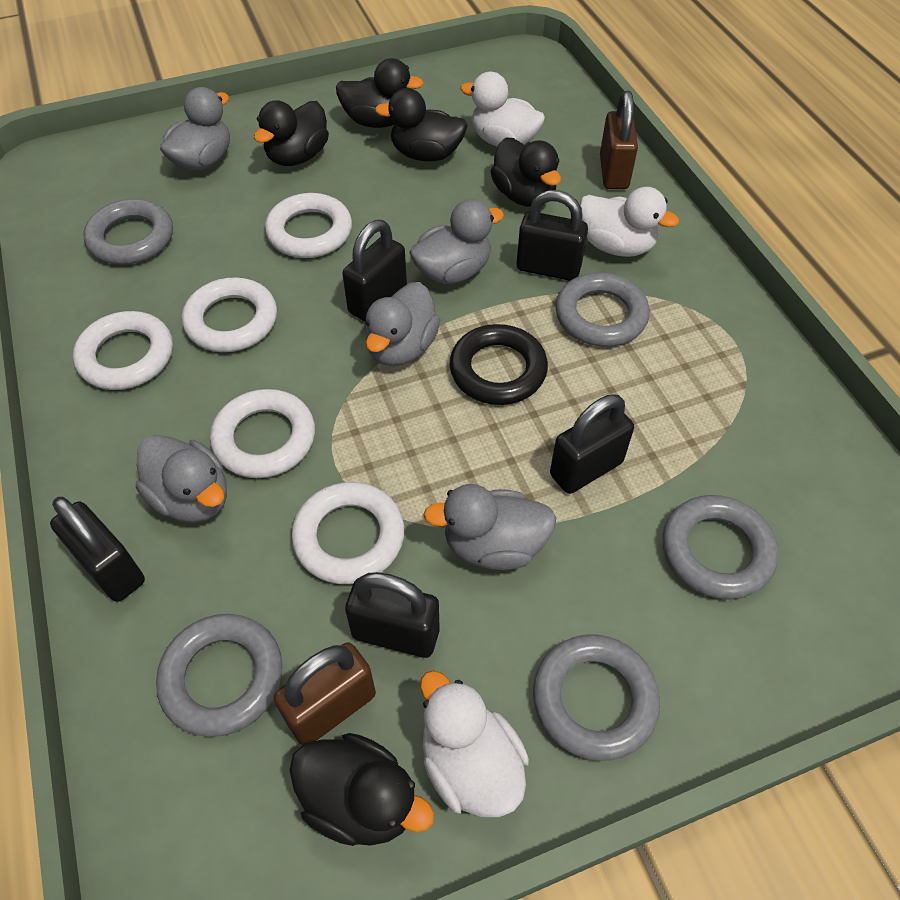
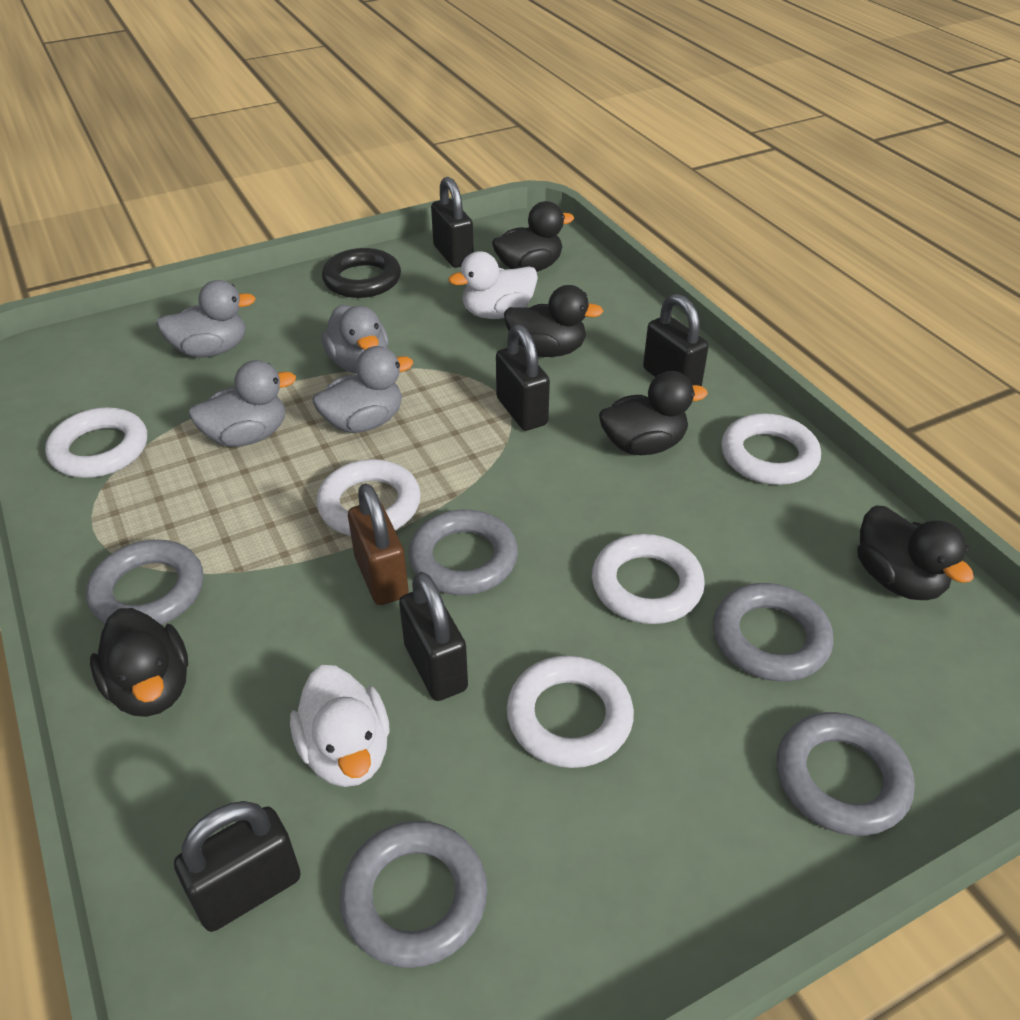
brown padlock: [274,642,376,745] [600,91,638,189] = 2 -> [348,483,409,605] = 1
grey duck: [136,434,227,523] [160,87,230,171] [365,282,440,366] [409,199,504,284] [423,484,556,570] = 5 -> [156,280,256,357] [188,360,296,447] [312,346,413,433] [321,305,389,373] = 4
white duck: [420,670,529,817] [460,72,545,147] [580,187,679,257] = 3 -> [290,665,390,787] [448,251,538,319] = 2

